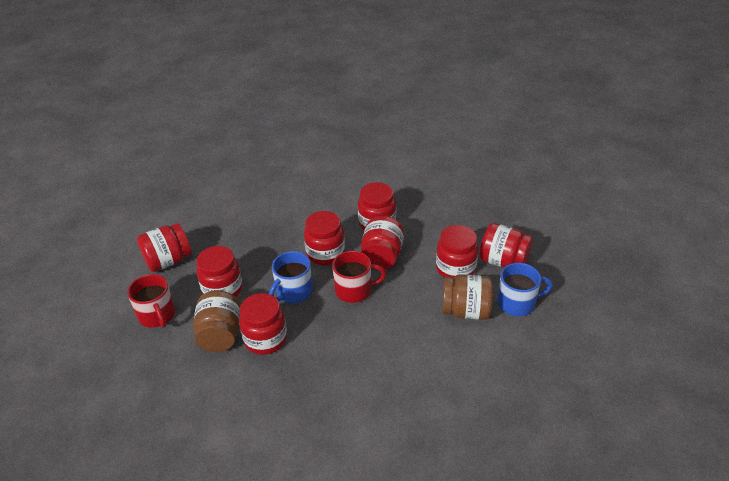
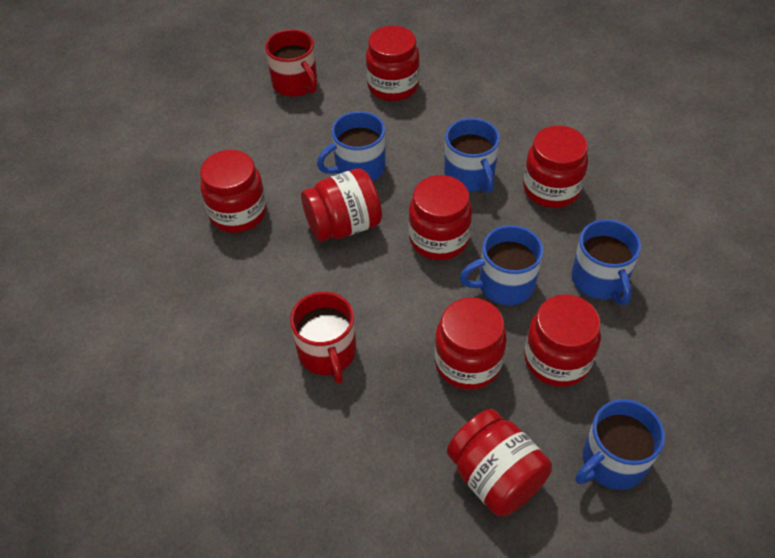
blue mug: [269,251,313,303] [497,263,552,316] = 2 -> [317,111,385,181] [444,118,500,193] [460,225,543,305] [572,219,641,305] [575,399,665,490] = 5
brown jar: [193,291,240,352] [442,274,493,320] = 2 -> none = 0

